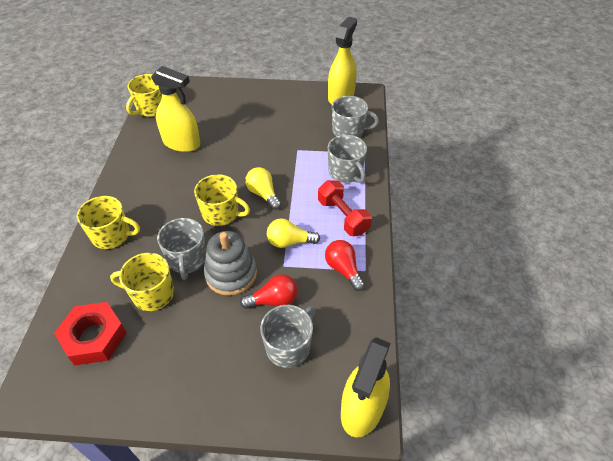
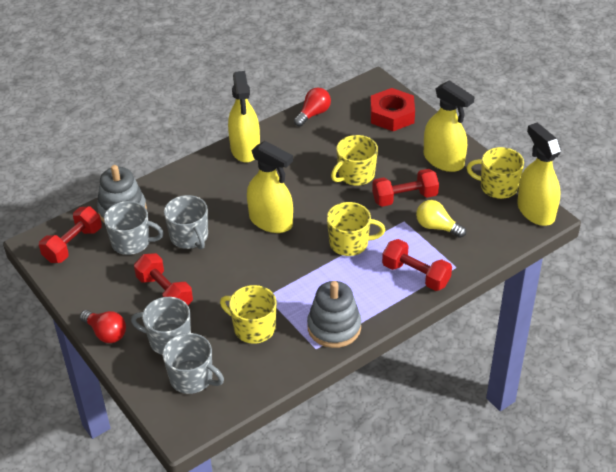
grey stacking toy: [204,231,257,296] = 1 -> [97,165,147,222] [307,281,361,348] = 2
red dumbbell: [318,180,372,236] = 1 -> [39,206,102,263] [134,253,193,305] [372,169,439,207] [382,239,452,291] = 4
yellow light bulb: [245,167,281,210] [267,218,320,248] = 2 -> [416,200,466,238] = 1
yellow spray bottle: [151,66,200,152] [328,16,357,104] [341,337,391,437] = 3 -> [228,71,260,163] [247,141,293,233] [424,80,474,172] [517,123,561,226] = 4

